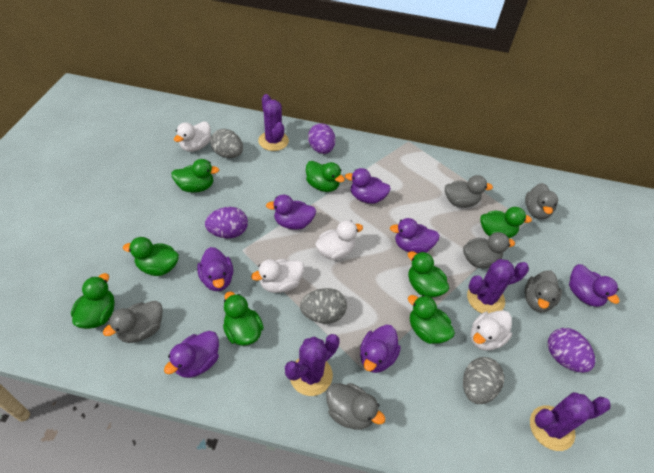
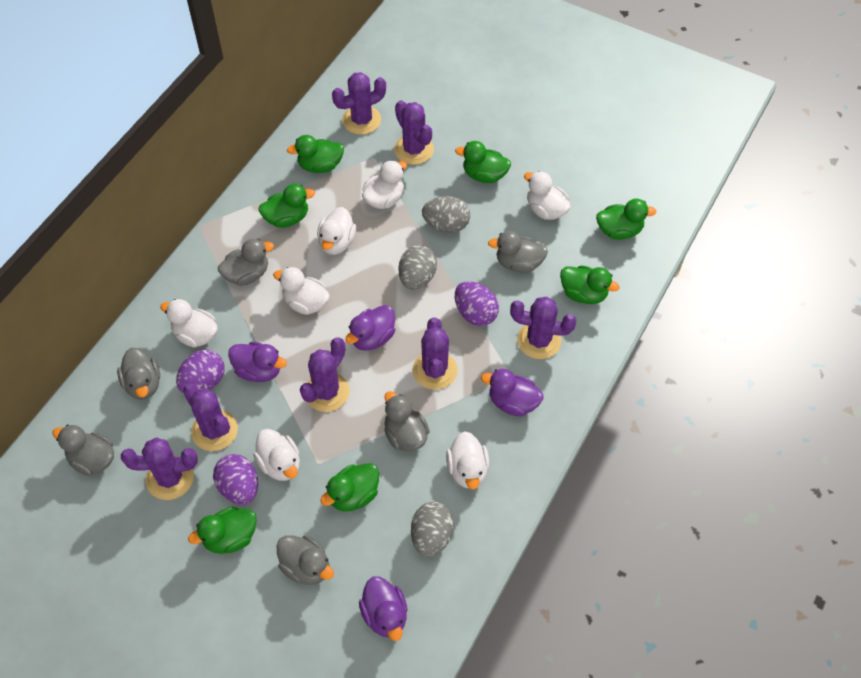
green duck: [71,273,115,329] [123,237,179,276] [171,159,219,193] [223,292,264,346] [306,161,345,192] [408,251,449,297] [408,295,455,344] [480,207,532,238] = 8 -> [188,507,257,554] [258,184,315,228] [287,135,344,173] [320,463,379,511] [455,141,511,183] [560,266,620,304] [596,199,657,240] = 7
purple cactus: [258,94,289,151] [285,334,340,396] [467,259,529,313] [530,392,611,451] = 4 -> [121,437,198,500] [183,383,238,451] [300,337,350,412] [332,72,386,135] [394,100,434,165] [412,317,458,390] [510,297,577,359] = 7
purple duck: [164,331,219,378] [197,247,233,291] [266,195,316,230] [345,168,391,204] [360,325,401,373] [390,218,440,254] [569,264,619,307] = 7 -> [228,342,287,382] [345,305,395,351] [359,576,407,641] [481,369,543,416] = 4
white duck: [174,121,211,152] [251,259,304,293] [315,220,363,260] [470,310,512,351] = 4 -> [160,299,218,348] [253,429,300,481] [273,267,330,315] [317,207,356,255] [362,160,407,209] [446,431,489,490] [524,171,571,220] = 7

